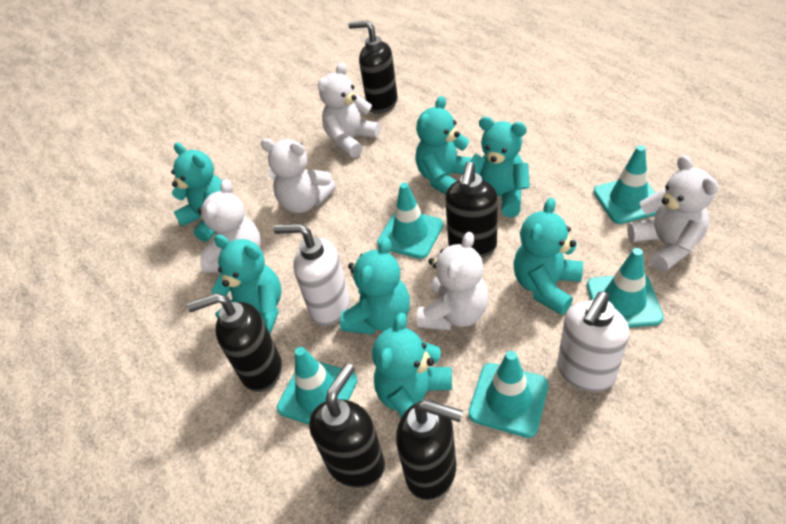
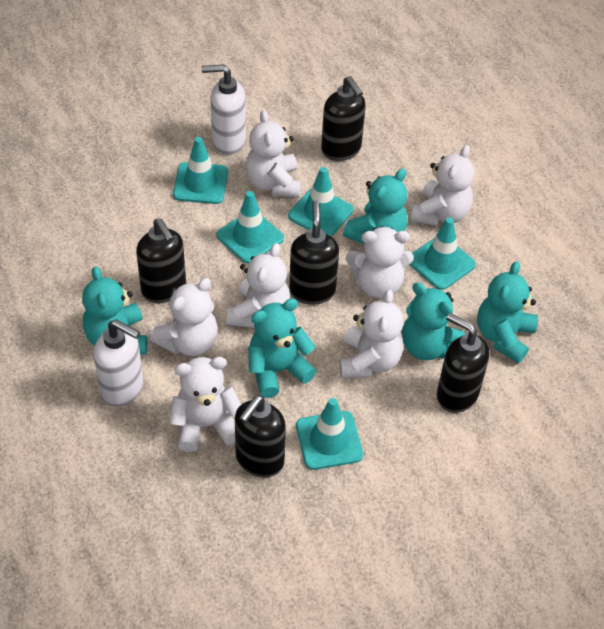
turquoise teddy bear: [171,143,222,242] [211,235,282,334] [340,238,410,335] [372,313,452,418] [415,96,472,195] [463,117,530,217] [513,198,583,315] = 7 -> [82,266,147,355] [248,298,316,398] [343,168,408,244] [402,282,466,360] [477,261,538,363] = 5
white teddy bear: [198,179,261,273] [261,139,336,213] [318,62,380,158] [417,232,489,331] [627,155,718,272] = 5 -> [150,278,218,356] [169,357,241,452] [227,243,290,328] [246,110,301,198] [340,289,403,378] [346,226,413,298] [411,145,474,226] = 7

